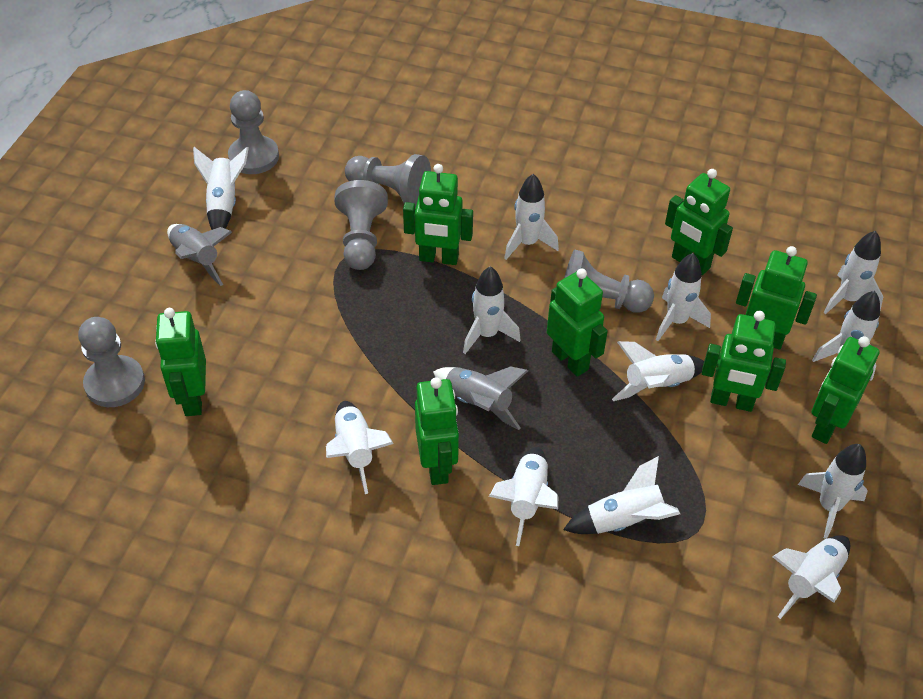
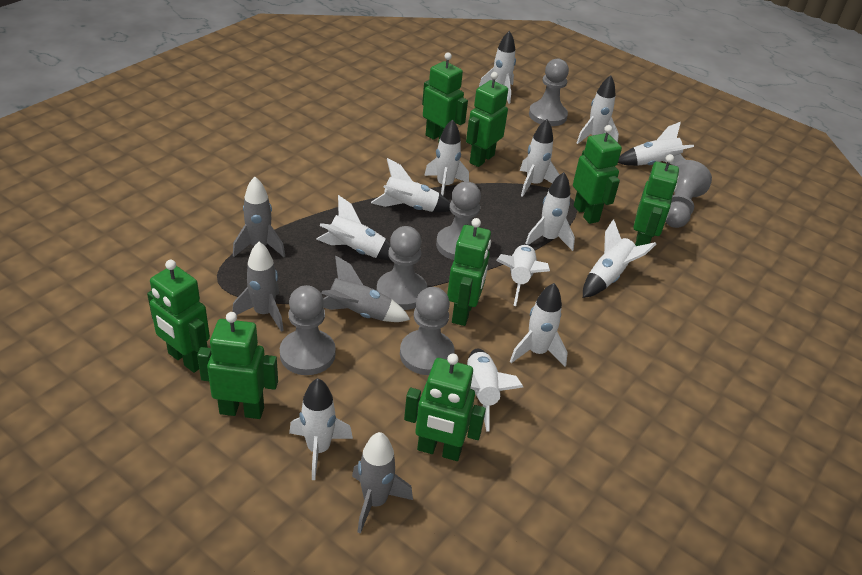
grey pawn: [78,317,145,407] [228,90,279,174] [334,180,388,270] [345,154,431,207] [564,250,654,312] = 5 -> [280,285,336,375] [377,226,427,310] [400,287,455,375] [436,181,481,260] [529,59,569,126] [665,160,712,228] = 6
grey rocket: [167,224,232,286] [433,366,528,430] = 2 -> [232,242,284,332] [233,177,285,257] [322,255,410,322] [352,432,413,534] = 4
white rocket: [193,147,249,230] [326,401,393,494] [463,266,521,354] [489,447,558,546] [504,174,559,260] [563,456,680,534] [612,341,704,401] [656,253,711,341] [772,535,850,619] [798,444,868,539] [812,291,880,381] [823,231,884,314] = 12 -> [289,378,353,480] [316,195,391,261] [371,158,450,212] [424,119,469,196] [467,349,523,431] [479,31,516,104] [496,244,550,306] [510,283,568,367] [520,119,560,197] [525,172,575,251] [577,75,619,144] [583,219,656,298] [618,122,694,166] = 13

